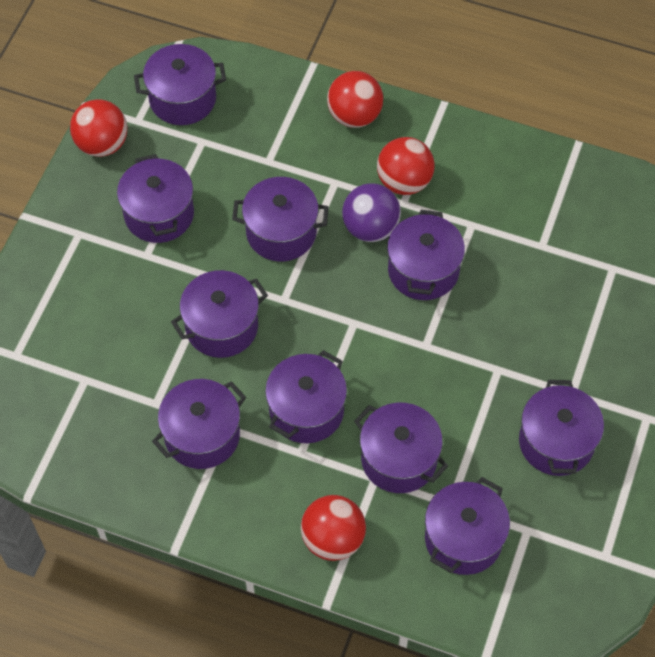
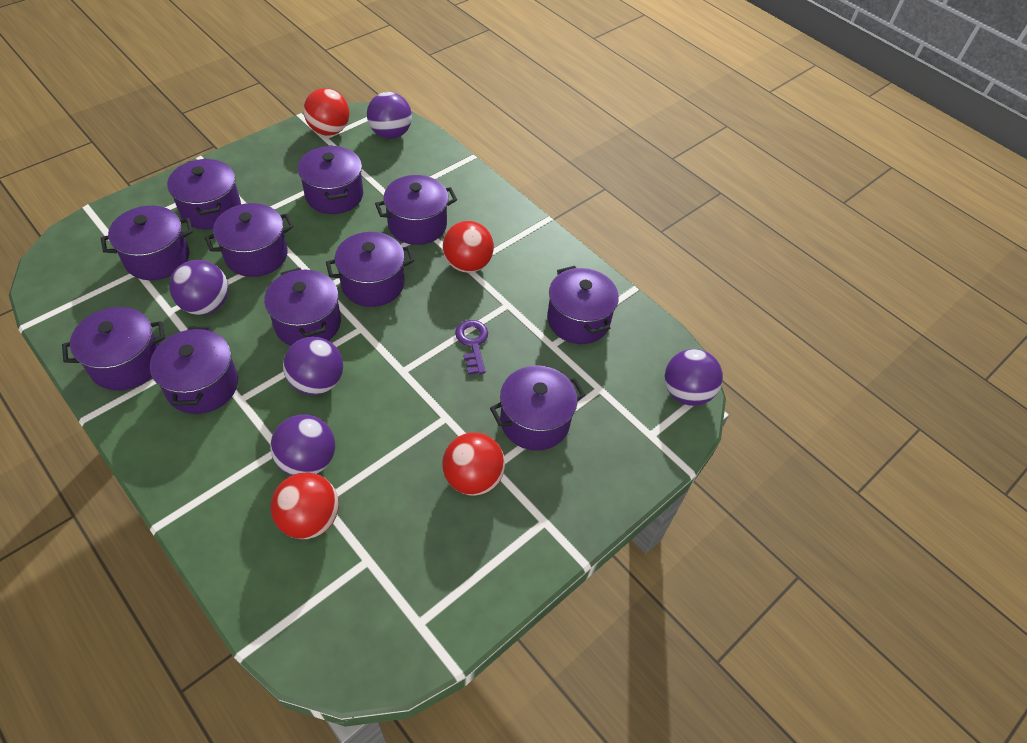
purple ball: [342,183,401,242] = 1 -> [169,260,229,315] [270,414,335,476] [283,337,343,395] [367,92,412,139] [664,349,723,406] = 5
purple key: none = 0 -> [455,320,488,375] = 1
purple pot: [117,154,194,243] [134,44,226,125] [152,379,246,469] [171,270,268,358] [232,177,329,262] [265,350,347,443] [354,403,448,493] [387,210,465,300] [425,477,510,575] [519,380,604,476] = 10 -> [62,307,165,391] [101,206,193,280] [150,326,238,414] [167,158,241,229] [205,203,294,277] [264,268,341,346] [298,145,363,214] [326,232,414,307] [375,175,457,245] [490,365,585,451] [547,266,619,344] = 11

